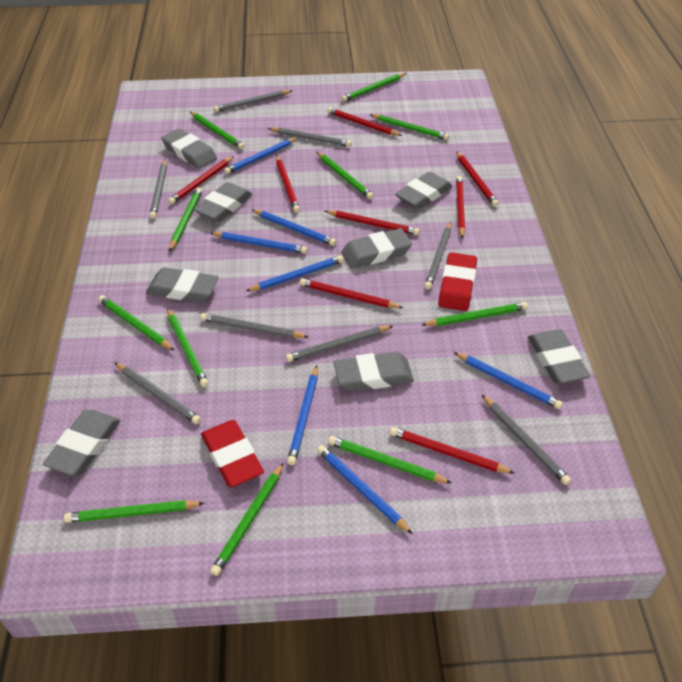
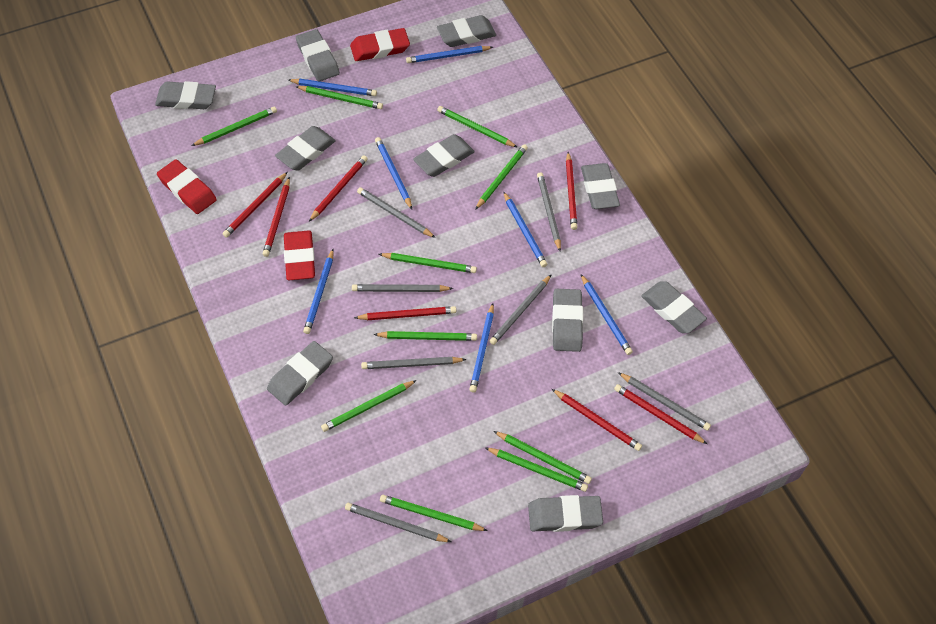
green pencil: [64,500,204,523] [98,295,175,351] [167,308,209,387] [169,187,202,252] [189,111,244,149] [210,463,283,576] [317,152,374,199] [328,436,451,483] [341,73,406,102] [370,114,449,140] [422,302,528,326] = 11 -> [191,107,277,146] [295,86,383,109] [321,380,417,432] [373,331,477,341] [379,253,477,273] [380,495,488,531] [437,106,517,147] [475,144,528,210] [485,447,588,492] [494,431,592,484] = 10
grey eraser: [43,410,121,476] [146,267,219,302] [161,128,217,169] [193,182,252,222] [333,352,414,391] [341,228,412,268] [395,171,452,209] [528,329,590,384] = 8 -> [155,81,216,109] [267,341,333,406] [275,126,336,171] [296,29,340,81] [413,134,475,177] [437,15,496,47] [528,495,603,532] [552,289,583,352] [581,163,620,209] [641,281,707,333] = 10
grey pencil: [114,362,201,424] [149,159,167,219] [200,313,308,338] [214,90,293,112] [268,128,352,147] [286,326,393,362] [424,222,451,290] [482,395,571,485] = 8 -> [345,503,451,542] [352,284,453,292] [357,187,436,238] [361,357,467,369] [489,274,552,345] [537,172,561,252] [618,372,711,431] = 7
red eraser: [201,420,264,487] [438,252,477,311] = 2 -> [157,159,217,214] [284,230,315,280] [350,28,410,61] = 3
red pencil: [168,156,234,204] [276,156,300,212] [300,278,403,308] [325,210,420,235] [327,107,402,136] [390,427,515,474] [456,151,499,207] [456,176,465,239] = 8 -> [223,172,288,238] [262,177,290,257] [309,155,368,222] [354,306,456,320] [552,389,642,451] [566,152,577,230] [614,384,707,444] = 7

